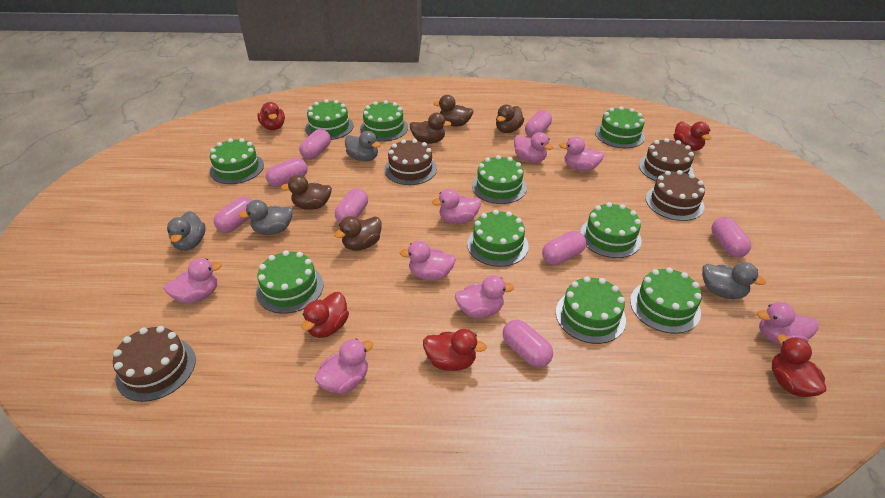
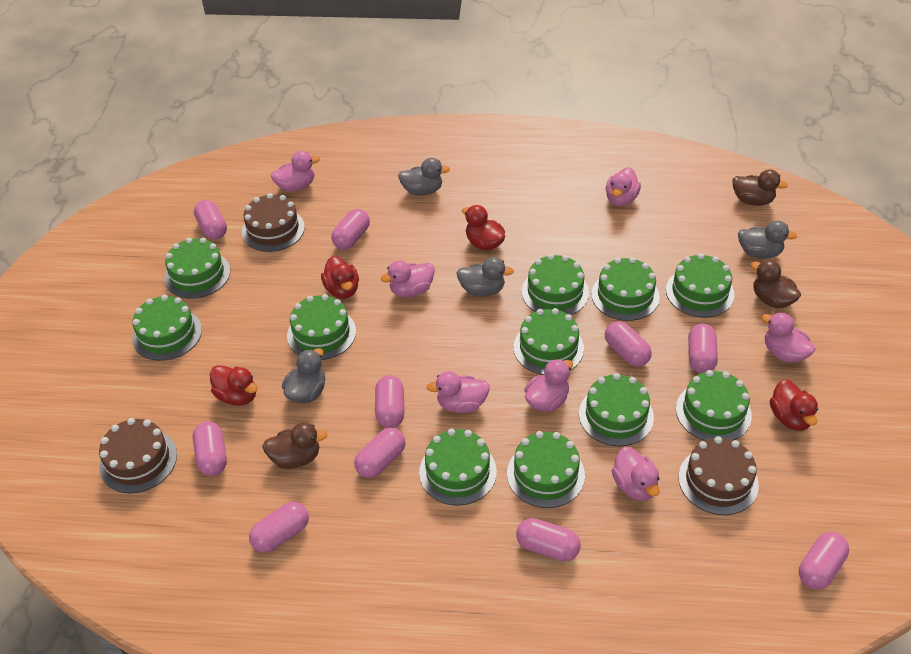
brown cake: [113,326,196,402] [384,139,437,185] [639,138,694,181] [646,170,705,221] = 4 -> [99,418,177,493] [242,193,305,252] [678,436,759,515] = 3
brown duck: [281,175,332,210] [334,216,382,251] [410,113,451,144] [433,95,474,127] [496,104,524,133] = 5 -> [262,422,327,469] [732,169,788,206] [751,260,801,308] = 3
green cake: [210,138,264,184] [256,250,324,314] [305,99,354,140] [360,100,408,141] [467,210,529,267] [472,155,527,204] [556,276,626,344] [580,202,642,258] [595,106,645,148] [630,268,702,334] = 10 -> [132,295,202,361] [164,238,230,299] [287,294,356,360] [419,429,497,505] [507,431,585,508] [514,308,584,375] [522,254,589,315] [579,373,654,446] [591,257,660,321] [666,253,735,318] [676,370,752,441] = 11
pink capsule: [214,197,253,233] [266,158,308,187] [299,129,331,160] [335,188,368,223] [503,319,553,367] [525,110,552,138] [542,231,586,265] [711,217,751,257] = 8 -> [193,421,227,476] [194,200,227,240] [249,502,309,553] [331,209,370,250] [354,428,405,478] [375,375,405,428] [516,518,581,561] [605,321,652,367] [688,324,718,373] [799,532,849,590] = 10
pink duck: [164,258,222,304] [315,339,373,394] [400,241,456,280] [432,189,481,224] [455,275,514,318] [514,132,553,163] [559,137,605,171] [757,302,819,345] = 8 -> [271,151,320,192] [381,260,435,297] [426,371,490,413] [524,359,573,412] [606,167,641,206] [612,447,660,501] [761,312,815,363] = 7
red duck: [257,102,285,130] [301,292,349,338] [423,329,487,371] [674,121,711,151] [772,335,826,397] = 5 -> [210,365,258,406] [321,256,359,299] [462,205,505,251] [770,379,818,431] = 4

